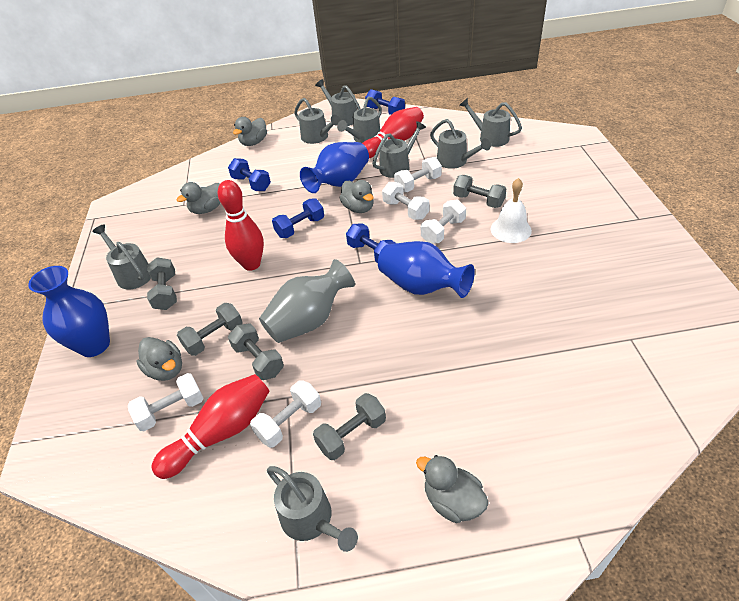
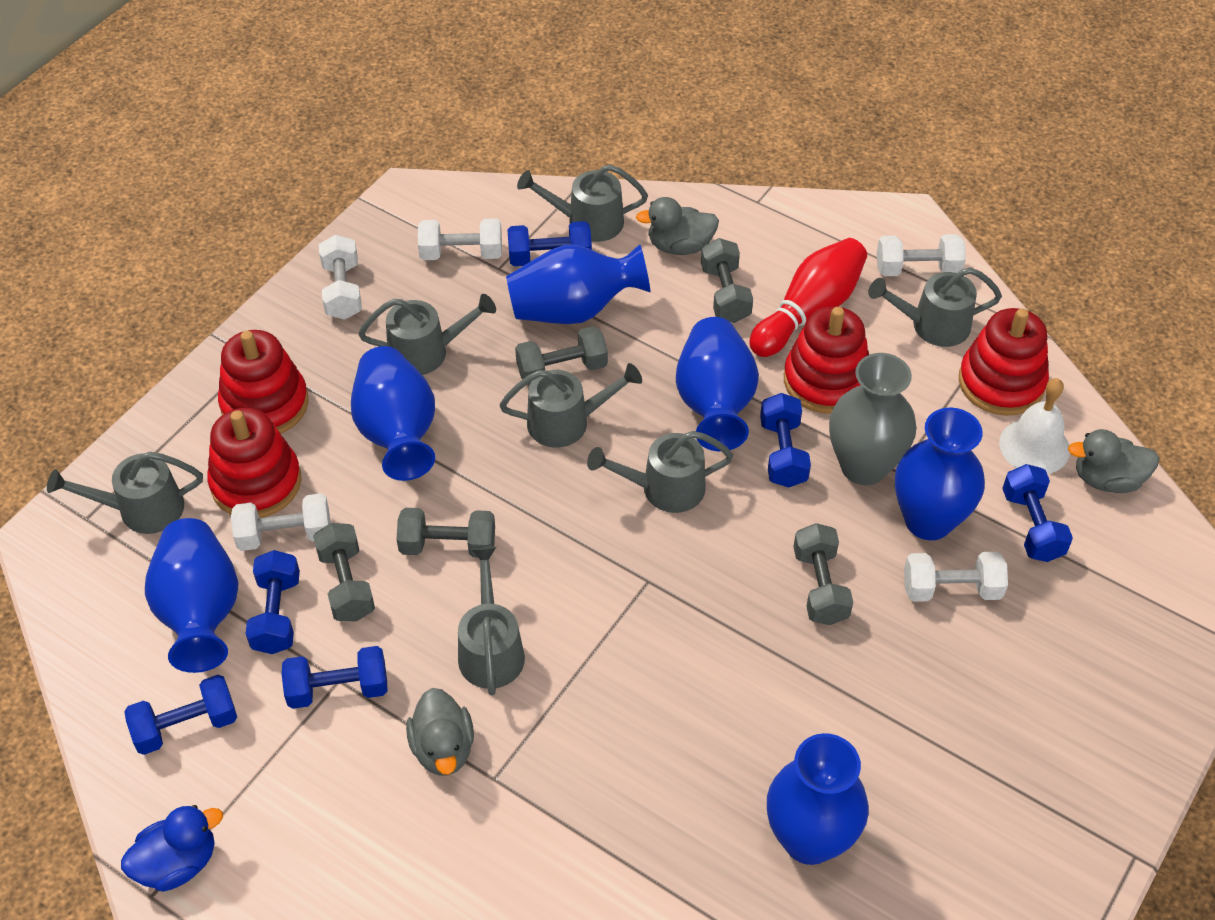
blue duck: none = 0 -> [121,805,223,892] = 1
blue dumbbell: [228,158,271,191] [272,198,324,238] [346,223,396,263] [365,89,405,115] = 4 -> [124,675,237,755] [246,550,300,654] [281,646,388,709] [507,221,592,266] [760,393,811,488] [1002,464,1073,562] = 6
blue vase: [28,266,110,357] [300,142,369,193] [378,241,475,298] = 3 -> [145,518,238,673] [351,346,435,481] [506,244,650,324] [676,317,759,451] [767,733,869,865] [895,408,985,540] = 6
grey duck: [136,337,182,381] [177,182,220,214] [233,117,267,146] [340,180,374,213] [416,455,489,523] = 5 -> [406,688,474,775] [636,197,719,255] [1068,429,1159,493] = 3
grey watering can: [92,224,151,289] [267,466,358,552] [294,98,341,144] [315,79,361,126] [337,96,382,143] [372,121,426,178] [430,119,491,169] [459,98,522,147] = 8 -> [47,452,203,534] [358,294,496,375] [458,546,525,695] [499,363,642,448] [517,164,648,242] [587,431,733,513] [868,267,1002,347] = 7
red bowling pin: [151,374,269,479] [217,180,264,271] [362,107,424,158] = 3 -> [749,238,867,357] = 1
red stacking toy: none = 0 -> [207,408,301,518] [218,330,309,434] [784,306,869,414] [959,308,1049,416] = 4

